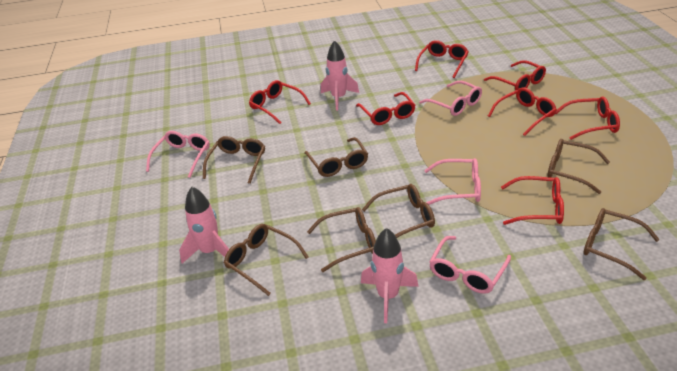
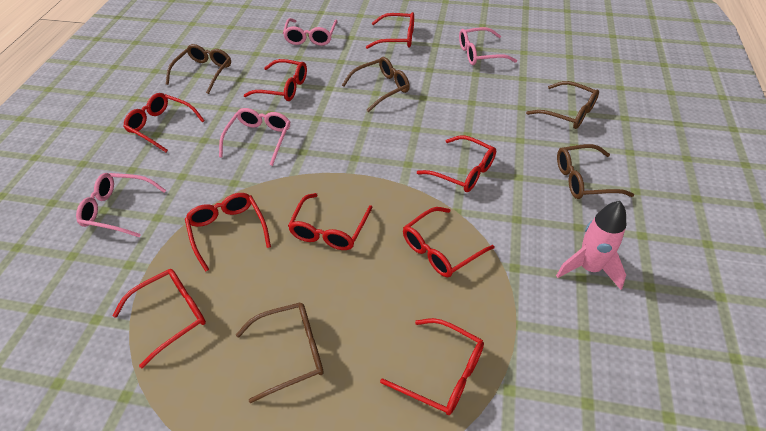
brown glasses: [203,136,265,184] [224,224,309,296] [305,137,368,177] [307,207,376,272] [362,184,435,238] [547,139,610,194] [583,208,660,280] = 7 -> [166,44,231,94] [236,302,324,403] [342,57,410,112] [526,81,599,129] [557,144,634,199] = 5
pink rocket: [179,187,229,263] [321,40,359,111] [361,228,418,323] = 3 -> [556,201,626,290] = 1
red glasses: [249,80,311,124] [356,92,415,125] [415,40,469,78] [484,60,546,91] [488,88,557,136] [501,176,564,225] [555,96,620,140] = 7 -> [112,269,206,368] [123,93,205,152] [185,193,271,272] [244,59,307,101] [288,193,373,250] [366,12,414,49] [380,318,484,415] [403,207,494,277] [417,136,496,192] = 9

